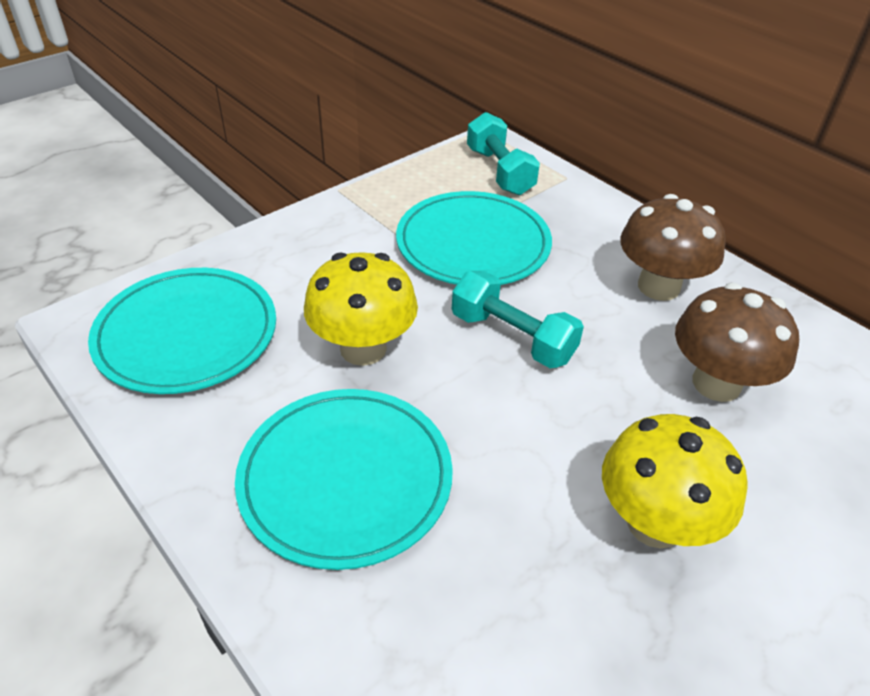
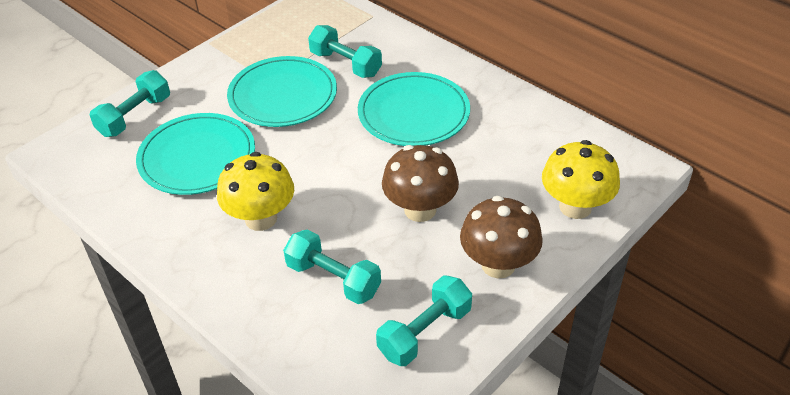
turquoise dumbbell: [452,270,584,368] [467,112,540,195] = 2 -> [90,70,170,137] [283,229,381,304] [308,25,382,78] [376,276,472,366] = 4

